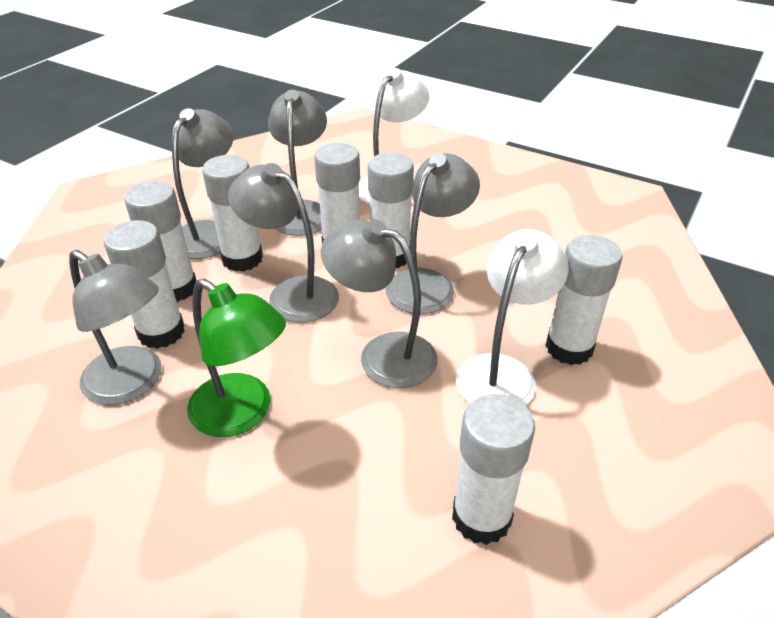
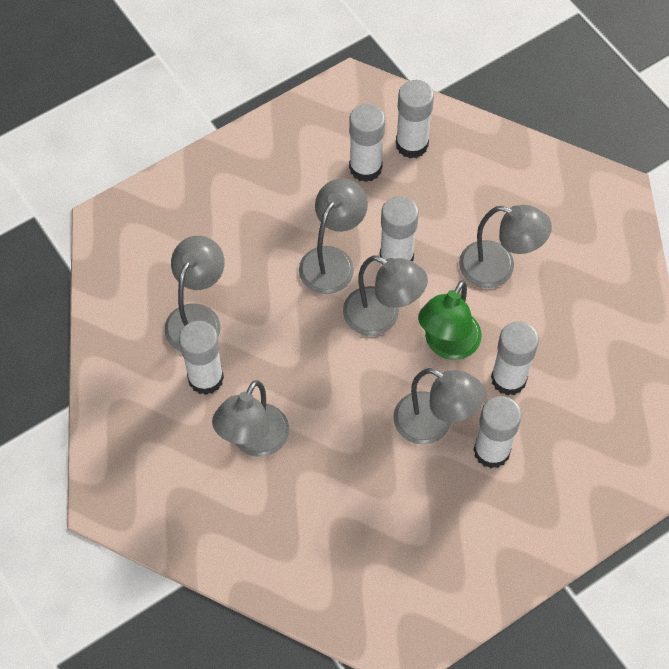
white glue stick: [104,220,185,349] [124,181,196,302] [202,155,263,272] [314,143,360,243] [368,153,414,268] [452,394,535,545] [545,235,623,365] = 7 -> [179,321,224,395] [349,104,385,182] [380,196,419,261] [396,80,434,158] [474,396,522,468] [491,321,539,396] = 6
white lamp: [359,68,430,204] [456,229,569,406] = 2 -> none = 0

